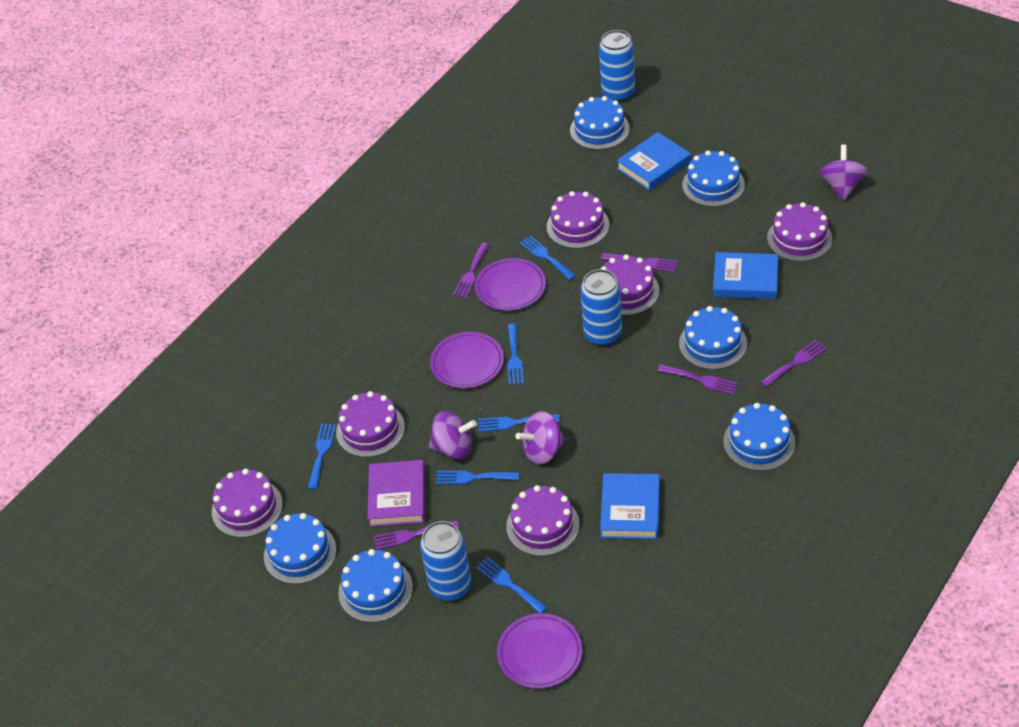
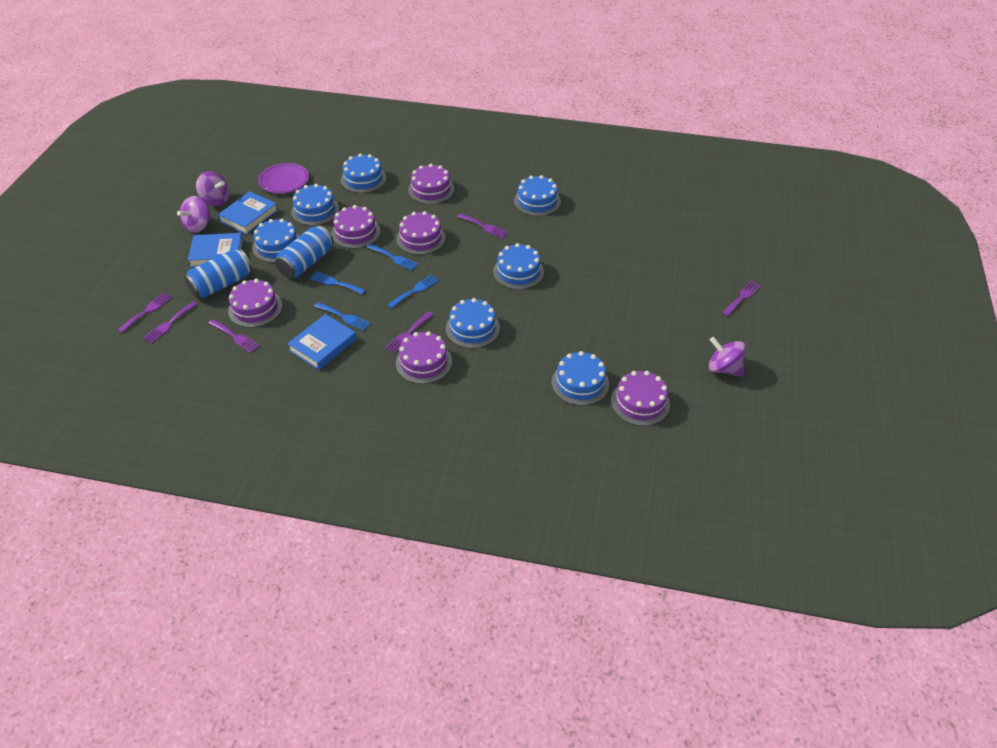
blue cake: [264,513,336,584] [338,549,413,623] [570,96,630,150] [679,306,747,370] [682,151,745,207] [723,403,796,471] = 6 -> [253,219,299,263] [291,184,339,226] [341,153,386,193] [446,298,500,348] [493,243,544,289] [514,175,561,216] [552,351,609,406] = 7
blue can: [420,521,472,601] [580,269,622,346] [599,30,635,102] = 3 -> [184,249,252,298] [275,225,334,278] = 2
blue fork: [308,424,336,489] [436,471,519,484] [476,557,547,613] [478,414,560,432] [507,323,524,385] [520,236,576,280] = 6 -> [310,272,366,294] [314,302,370,331] [367,244,418,271] [388,274,439,308] = 4
purple book: [368,460,425,527] = 1 -> none = 0
purple fork: [374,520,459,550] [453,243,489,298] [601,253,677,272] [658,364,738,395] [761,340,827,387] = 5 -> [118,293,172,333] [143,301,198,343] [208,319,260,353] [385,312,434,353] [457,213,508,238] [722,280,761,317] = 6
purple plate: [430,332,504,389] [475,258,546,311] [497,613,582,689] = 3 -> [258,163,309,194] = 1

